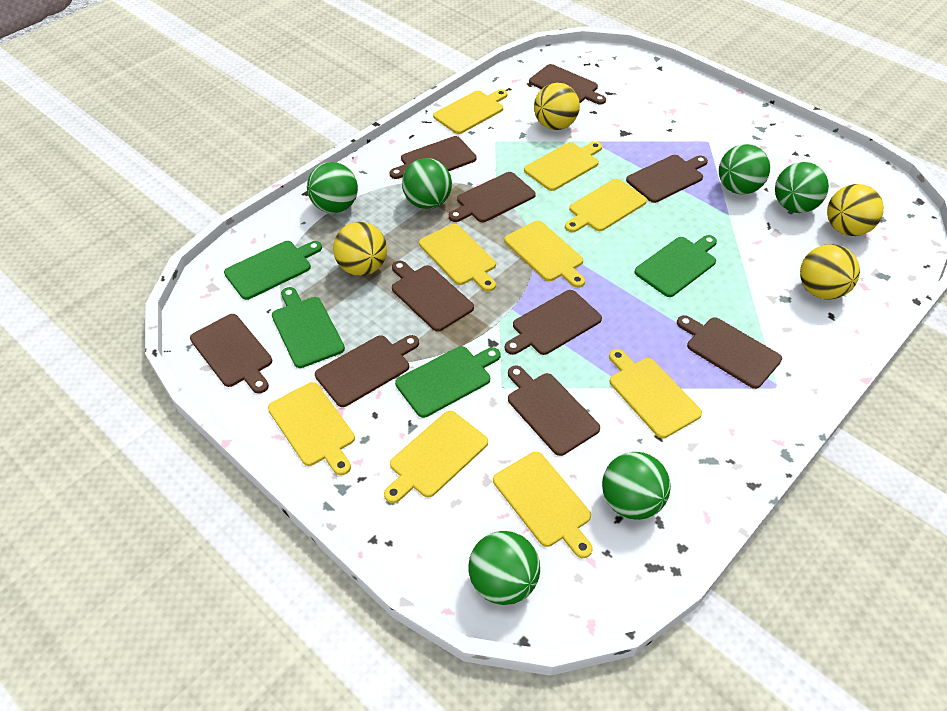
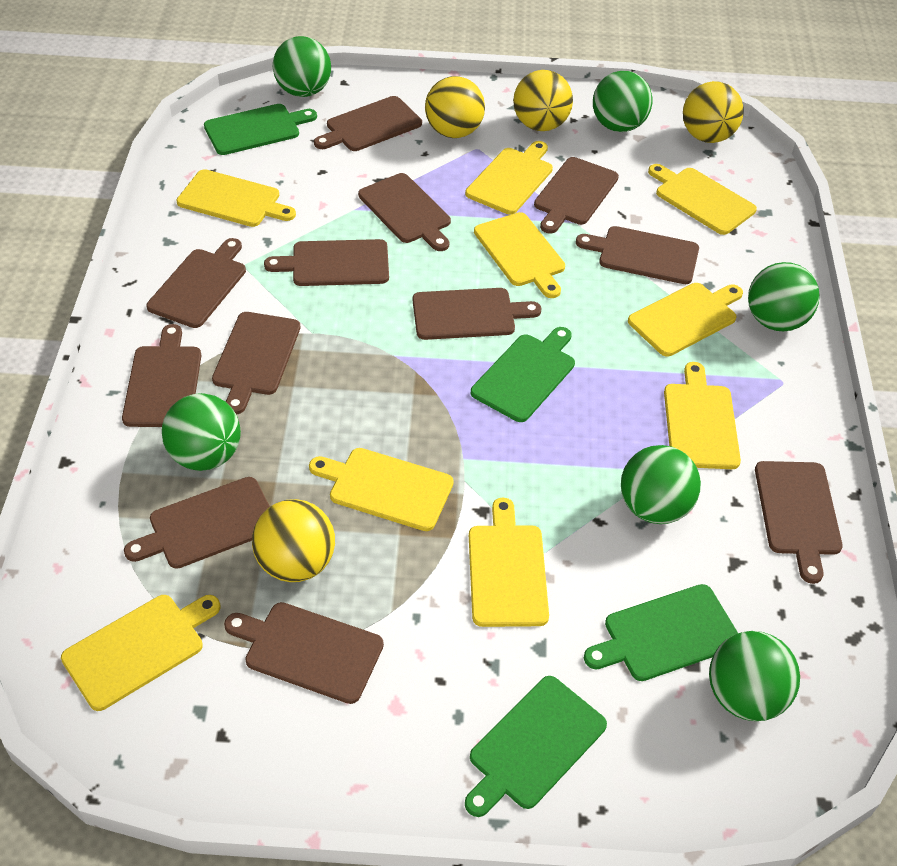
brown cutting board: [190,314,272,394] [315,335,419,407] [390,136,476,179] [392,261,474,332] [449,172,536,222] [505,290,602,355] [508,366,600,456] [529,64,606,105] [626,155,708,203] [677,315,782,389] = 10 -> [122,324,201,427] [124,477,270,569] [146,238,246,328] [212,312,300,415] [224,602,384,704] [264,239,389,286] [314,96,422,151] [358,173,451,251] [413,288,541,340] [534,157,619,234] [576,226,699,284] [755,461,843,584] = 12

